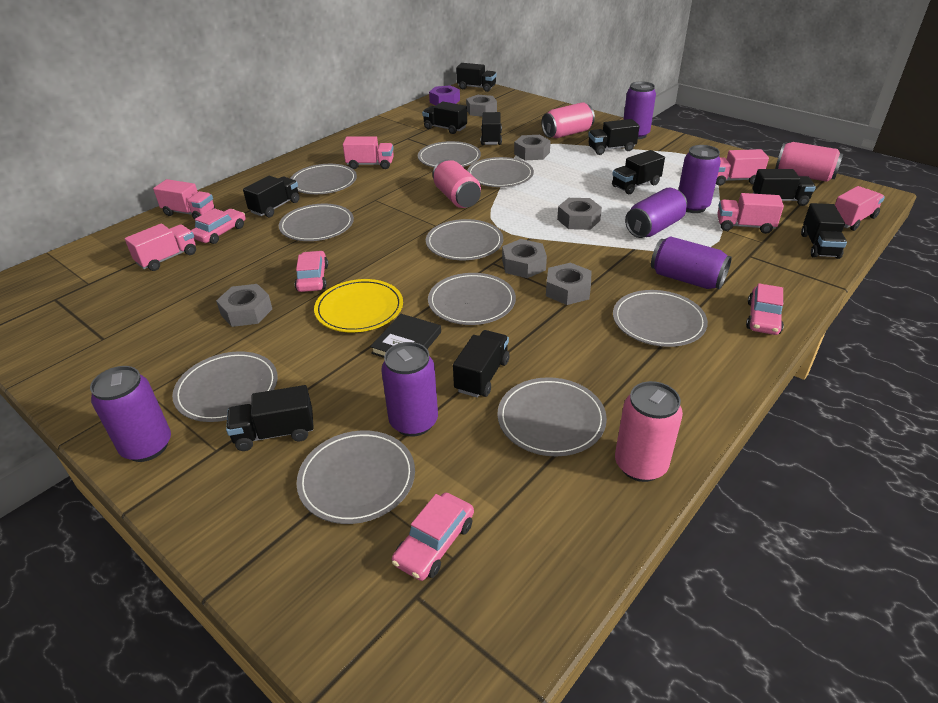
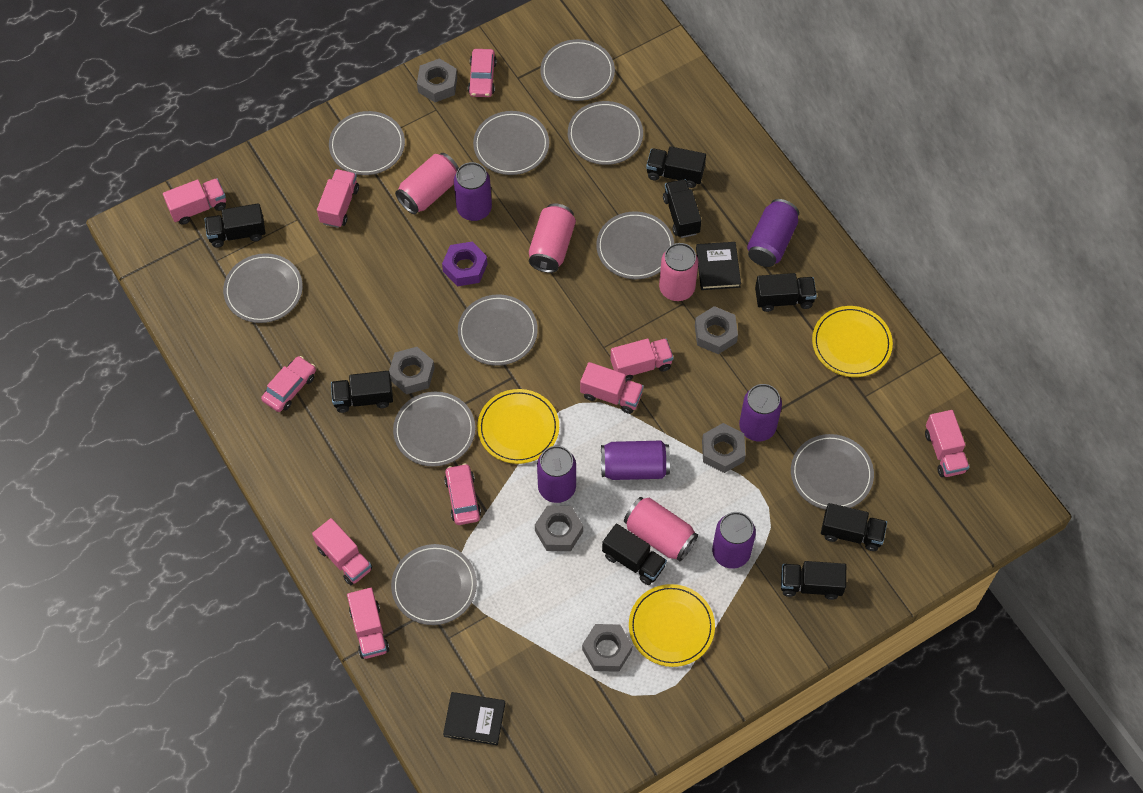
black book: [370,314,441,358] = 1 -> [443,692,505,745] [696,242,741,290] = 2
black truck: [226,385,314,451] [243,176,300,217] [422,102,467,134] [453,330,509,398] [456,63,497,92] [481,112,502,145] [588,119,639,155] [612,150,665,194] [752,169,816,206] [801,203,847,259] = 10 -> [205,203,265,248] [331,371,393,413] [602,524,667,585] [646,146,706,188] [663,179,701,238] [755,273,817,312] [781,561,846,600] [821,503,887,551] = 8
pink car: [191,208,245,244] [295,251,328,292] [392,493,474,581] [746,283,784,335] = 4 -> [261,356,316,412] [444,463,481,525] [468,49,497,97] = 3
pink truck: [125,224,196,271] [153,179,215,219] [343,136,394,169] [716,149,769,186] [717,193,784,234] [835,186,885,231] = 6 -> [163,178,226,225] [312,518,372,585] [317,169,359,228] [347,588,389,659] [580,362,644,414] [610,338,674,382] [925,410,970,477] = 7
yellow plate: [314,279,403,332] = 1 -> [477,389,559,464] [629,584,715,667] [812,306,893,377] = 3

